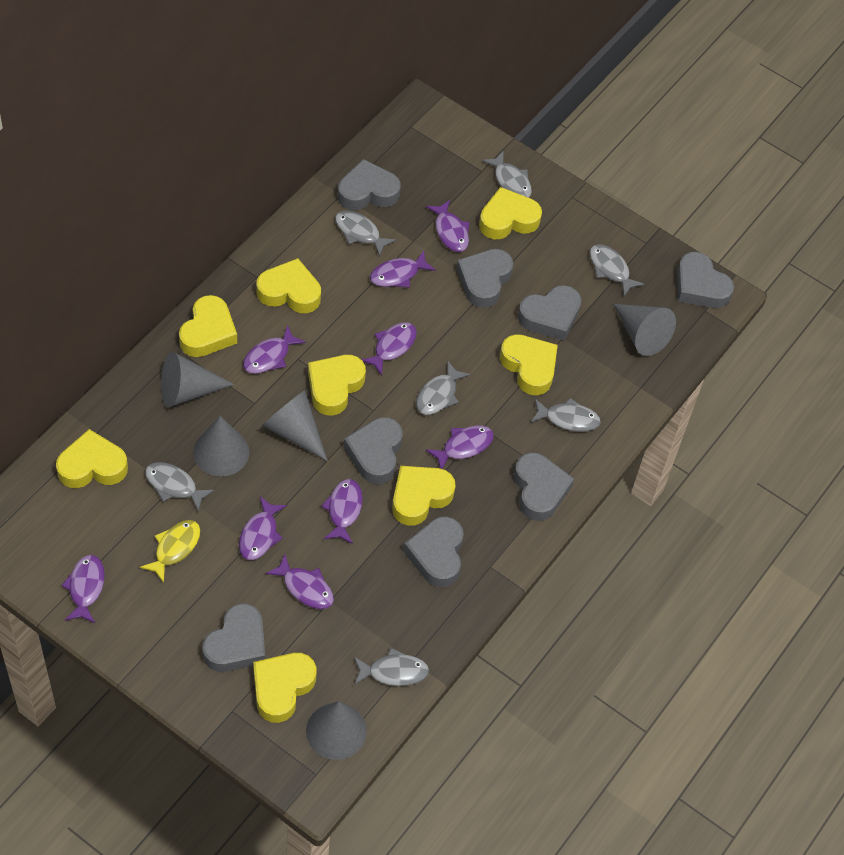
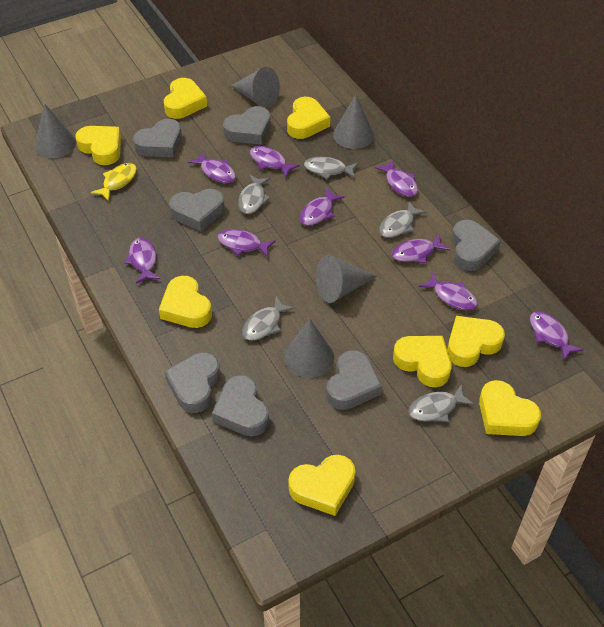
grey fish: [145,462,215,512] [335,210,396,257] [354,648,429,686] [416,361,471,415] [482,151,532,198] [531,398,601,432] [590,244,644,296] = 7 -> [238,175,271,214] [242,297,295,341] [304,157,358,179] [379,201,426,238] [408,384,474,422] = 5
grey heart: [202,603,265,672] [338,159,401,210] [344,417,403,484] [404,516,464,587] [456,249,514,308] [514,453,574,521] [518,285,582,341] [677,252,734,308] = 8 -> [133,119,182,157] [164,352,220,413] [169,189,225,231] [212,375,269,437] [223,106,271,145] [326,350,382,410] [452,220,501,271] = 7

